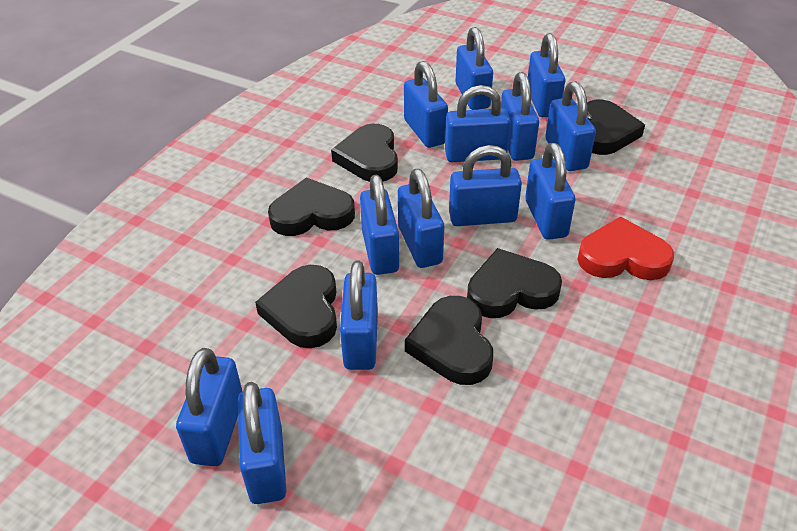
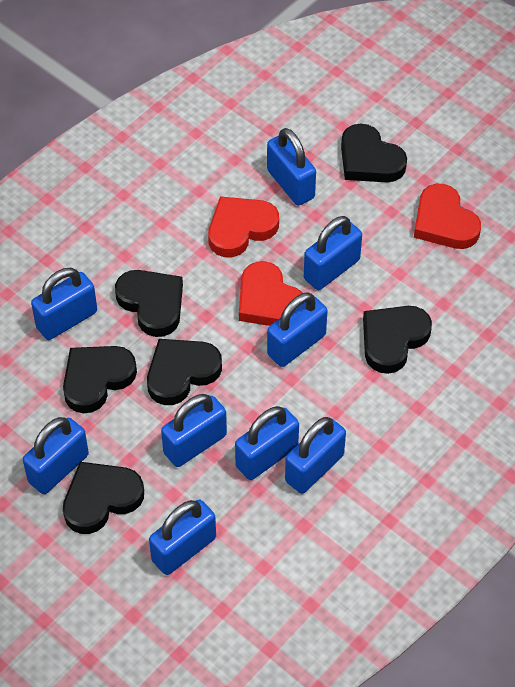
blue padlock: [176,348,243,467] [238,382,286,504] [340,261,378,370] [360,175,399,275] [398,169,444,268] [404,61,448,148] [445,85,511,162] [449,145,522,226] [456,27,493,110] [501,72,539,161] [525,143,575,240] [528,33,565,117] [545,81,596,171] = 13 -> [23,417,89,494] [31,268,97,340] [149,500,216,575] [161,394,227,467] [235,406,299,480] [267,128,316,205] [267,292,328,367] [285,417,346,494] [304,216,362,290] = 9
red heart: [577,217,674,280] = 1 -> [208,196,279,257] [239,261,303,326] [414,184,481,249] = 3

